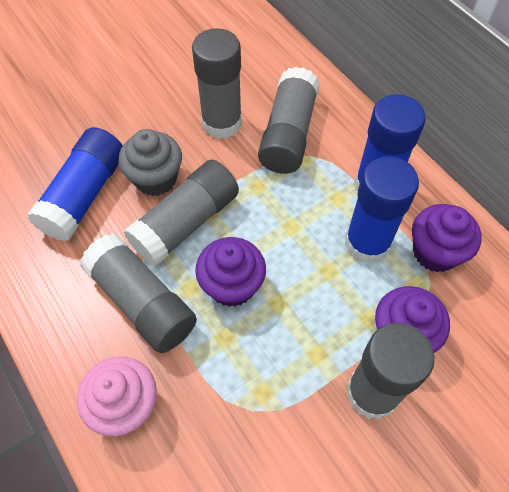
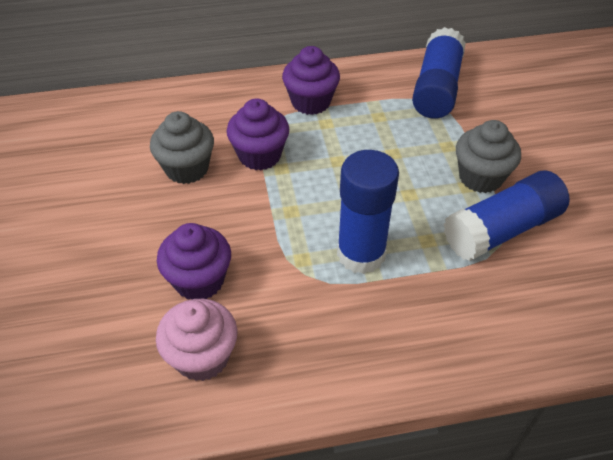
grey cupcake: [119,129,182,196] = 1 -> [150,111,214,184] [456,120,521,193] = 2
grey glue stick: [80,234,197,353] [124,160,239,267] [192,28,242,139] [258,67,319,174] [347,323,435,419] = 5 -> none = 0

